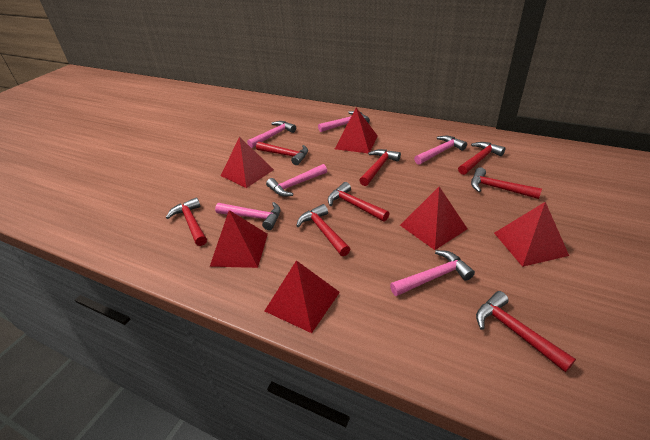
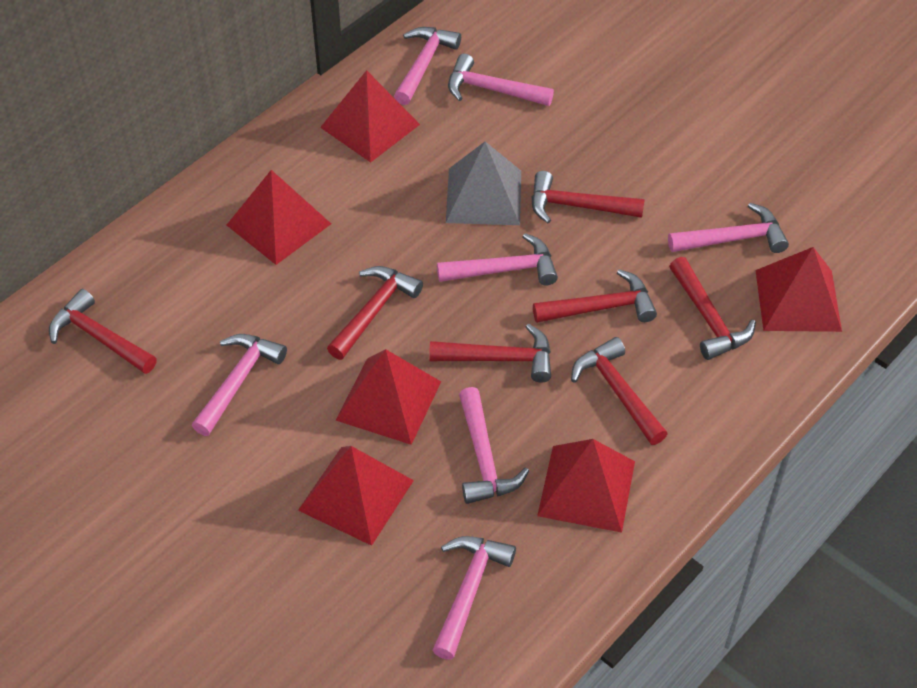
grey pyramid: none = 0 -> [446,142,521,225] = 1
pink hammer: [215,202,281,230] [247,121,296,148] [266,164,327,197] [318,111,370,132] [390,250,475,296] [414,136,467,165] = 6 -> [192,334,287,436] [394,27,461,105] [432,536,516,660] [437,233,558,285] [448,54,554,106] [459,387,529,504] [668,203,789,253] = 7
red hammer: [166,197,207,246] [256,142,308,165] [296,204,350,256] [328,182,390,222] [359,149,401,186] [458,142,505,175] [471,167,542,199] [476,291,576,372] = 8 -> [49,289,157,374] [327,266,423,360] [429,324,551,383] [532,171,645,223] [533,269,657,323] [571,337,667,445] [669,257,756,360] = 7

